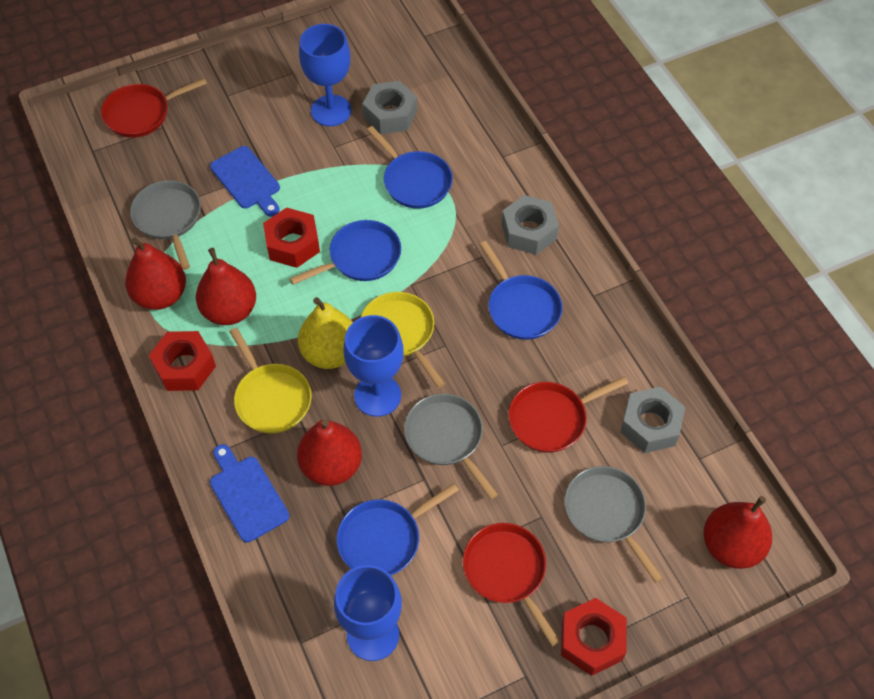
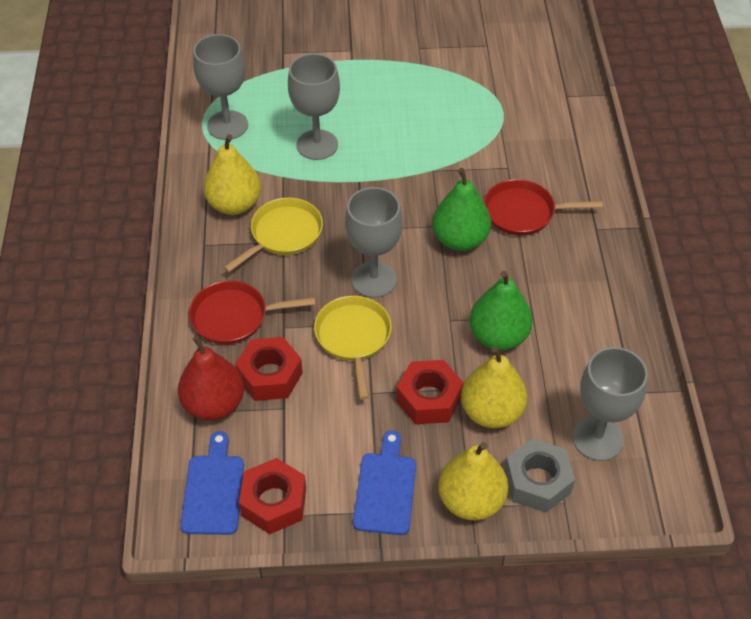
blue goblet: [299,24,351,126] [334,565,402,661] [343,315,404,417] = 3 -> none = 0
blue pan: [290,220,401,285] [336,483,459,575] [367,126,453,209] [479,241,562,340] = 4 -> none = 0
green pear: none = 0 -> [432,168,491,251] [469,271,533,350] = 2
grey goblet: none = 0 -> [193,34,248,140] [288,53,340,160] [345,187,403,298] [573,347,648,461] = 4
grey nut: [363,81,417,134] [502,195,559,255] [620,387,685,453] = 3 -> [505,438,575,513] = 1
grey pan: [130,180,201,270] [404,394,498,499] [565,466,663,583] = 3 -> none = 0
red pan: [101,78,207,138] [463,523,561,647] [508,377,628,452] = 3 -> [189,281,316,344] [484,179,603,236] = 2
red pear: [125,237,186,310] [196,248,256,325] [297,419,362,486] [704,496,772,569] = 4 -> [178,335,244,421] = 1
yellow pear: [298,297,353,369] = 1 -> [204,134,261,215] [438,442,508,520] [461,346,527,428] = 3

